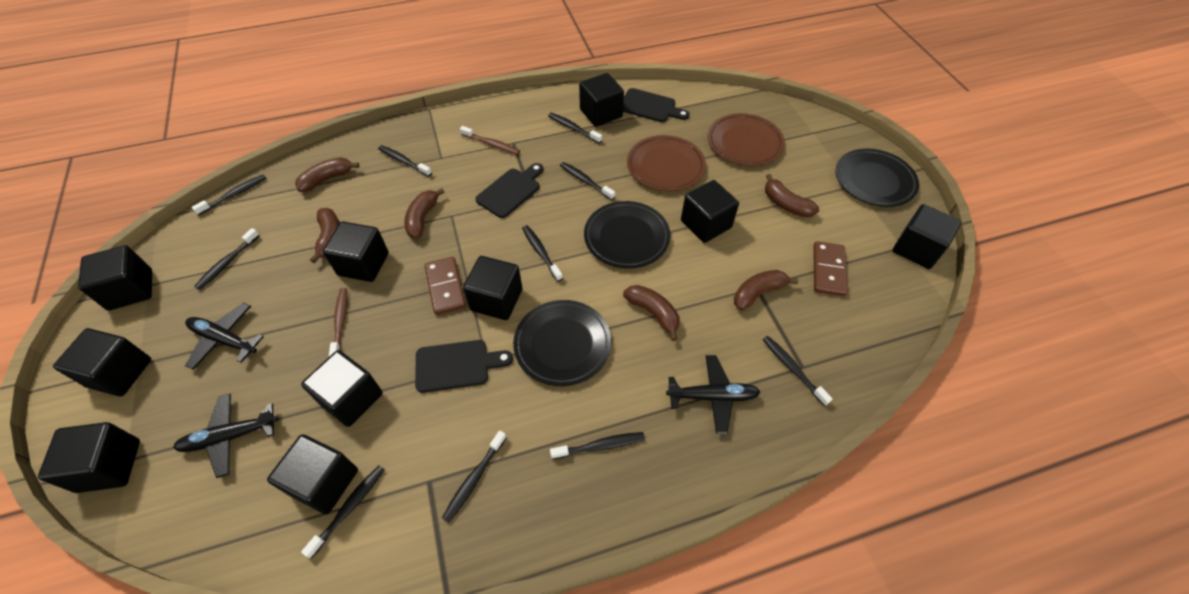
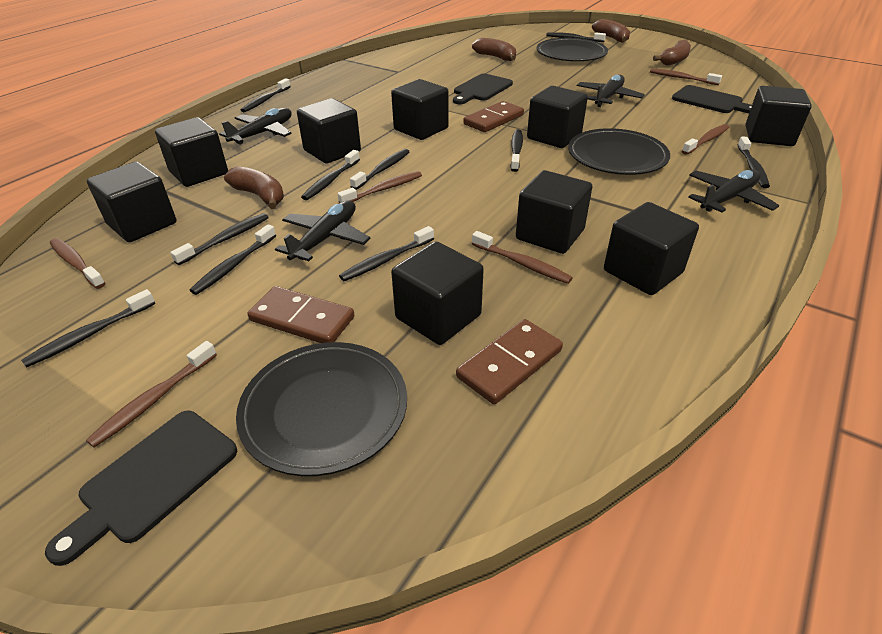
black cube: [38,422,140,493] [53,328,151,397] [78,245,152,311] [267,434,358,514] [301,350,383,427] [323,221,389,282] [463,256,522,320] [579,73,624,127] [681,180,739,243] [892,204,961,269] = 10 -> [87,162,177,242] [155,117,228,187] [297,98,361,164] [391,79,449,140] [391,241,484,345] [516,170,592,254] [527,86,588,148] [604,202,699,295] [746,86,812,146] = 9
black plane: [173,394,278,478] [185,303,264,370] [666,355,760,434] = 3 -> [219,108,292,145] [275,200,371,261] [577,75,645,107] [688,169,780,213] = 4
brown banana: [295,157,359,192] [310,208,340,263] [404,188,445,239] [623,285,680,341] [734,270,798,310] [765,174,819,217] = 6 -> [224,166,284,209] [472,38,516,61] [592,19,630,43] [653,40,691,66] = 4
brown domino: [425,257,466,315] [813,241,848,296] = 2 -> [248,286,354,343] [456,319,563,404] [463,101,524,132] = 3
brown plate: [627,135,706,191] [708,113,785,166] = 2 -> none = 0
brown toothbrush: [329,288,347,357] [460,126,520,155] = 2 -> [50,238,105,289] [86,341,217,448] [338,171,422,203] [472,231,573,284] [650,69,722,85] [682,124,729,155] = 6

